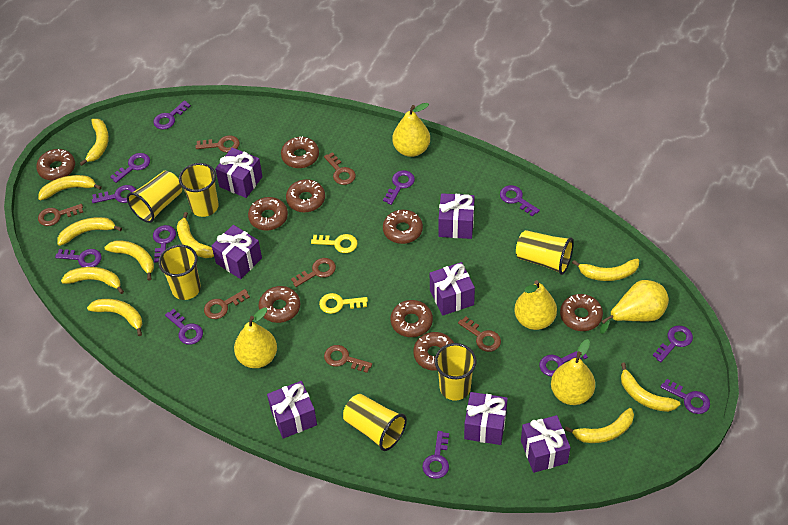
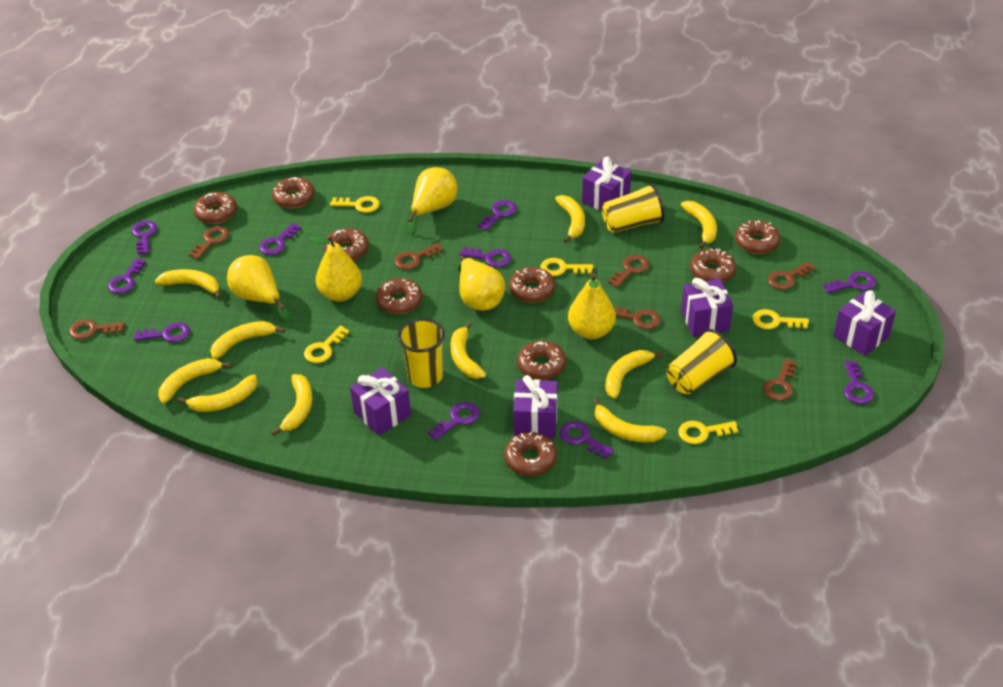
purple gift: [212,225,262,279] [215,148,263,198] [267,381,317,438] [430,262,475,316] [438,193,475,239] [464,392,508,445] [521,415,571,473] = 7 -> [350,367,411,436] [513,375,558,438] [582,157,631,211] [681,278,733,337] [833,290,896,356] = 5
purple key: [55,249,102,267] [92,185,136,203] [110,153,150,183] [153,100,191,130] [153,225,176,263] [165,309,203,345] [383,170,415,205] [422,431,449,479] [500,185,540,216] [539,351,588,377] [653,326,693,362] [661,379,710,414] = 12 -> [108,258,146,294] [132,221,157,254] [134,322,190,343] [259,223,301,255] [428,402,480,440] [460,247,511,267] [478,200,517,231] [560,421,614,459] [823,271,876,293] [844,361,874,404] = 10
yellow cup: [127,171,182,223] [158,245,201,300] [179,163,219,217] [343,394,407,451] [435,343,477,401] [516,230,574,275] = 6 -> [398,318,445,388] [602,184,664,233] [667,329,737,395] = 3
yellow key: [311,234,358,253] [319,293,368,314] = 2 -> [304,326,349,363] [330,196,380,213] [540,258,593,276] [678,421,738,444] [752,309,809,329] = 5

